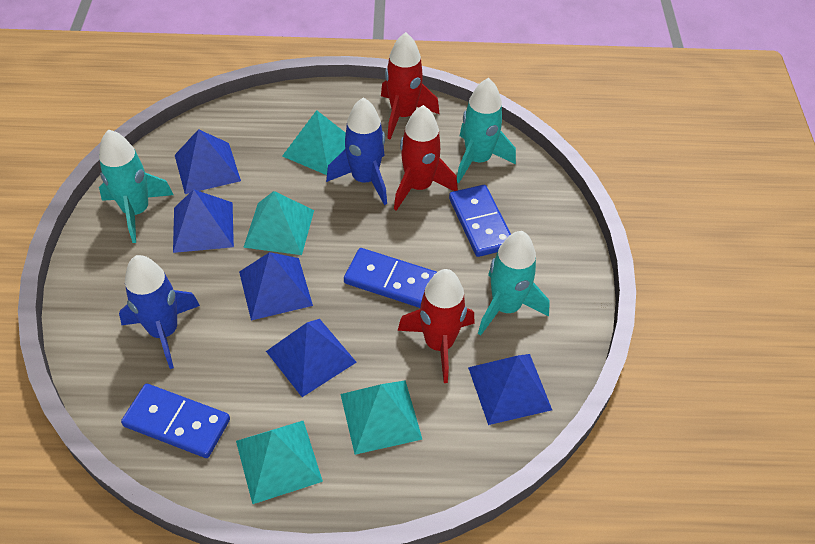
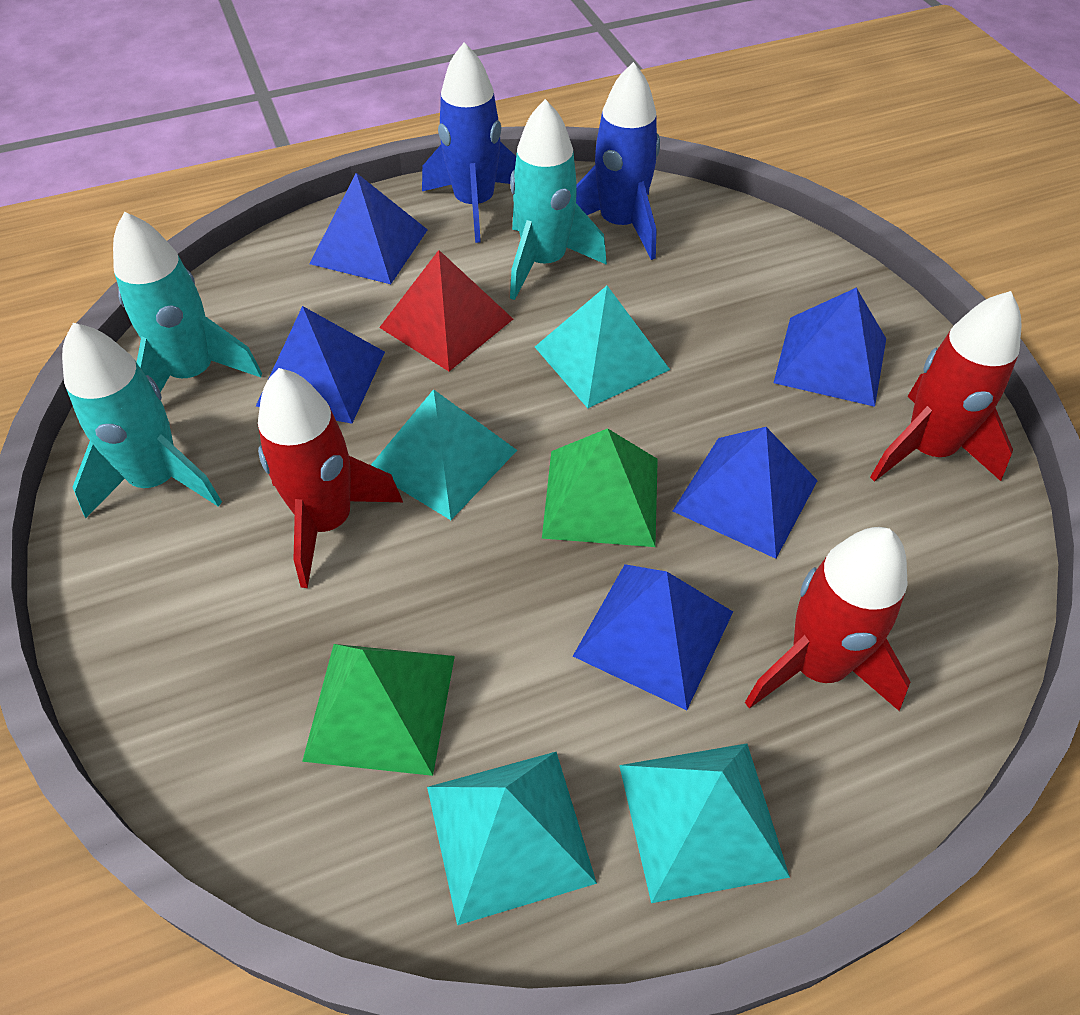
blue domino: [121,384,230,458] [344,248,437,308] [449,185,511,257] = 3 -> none = 0
green pyramid: none = 0 -> [302,644,455,776] [542,428,658,547] = 2
red pyramid: none = 0 -> [379,250,513,371] = 1

